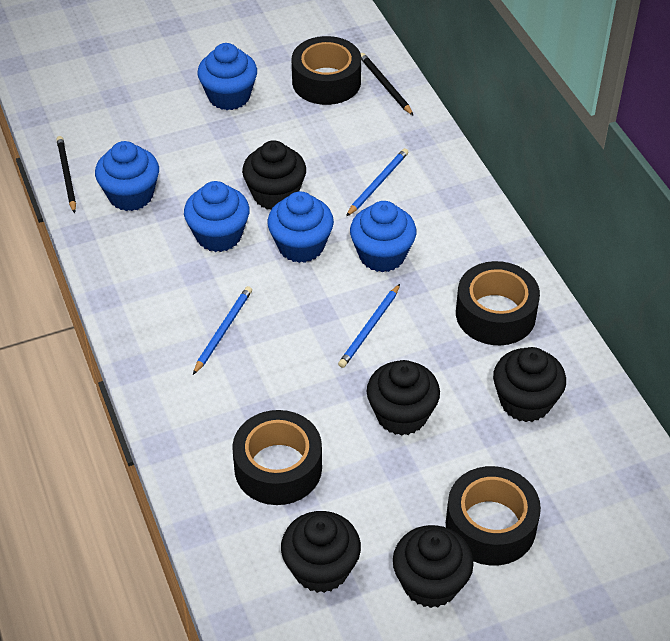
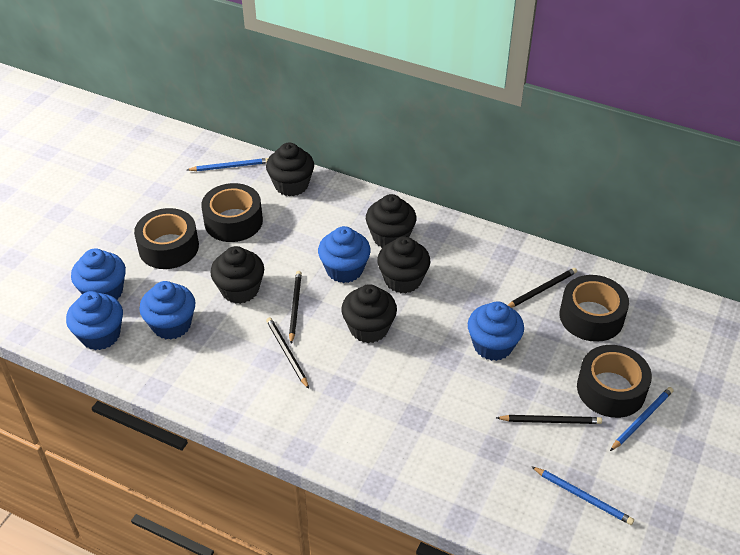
black pencil: [56,136,76,213] [360,53,414,116] = 2 -> [266,317,309,389] [289,271,302,344] [496,415,602,424] [508,268,577,308] = 4

